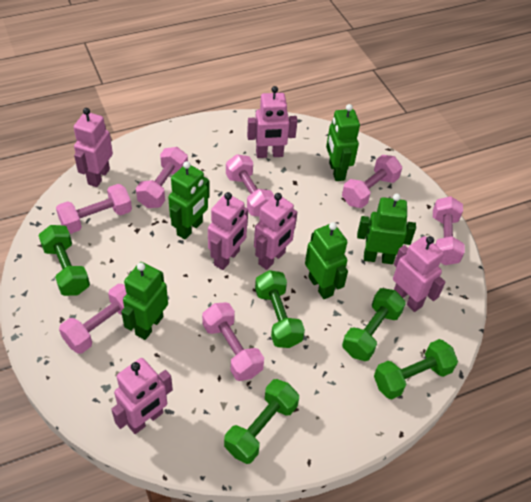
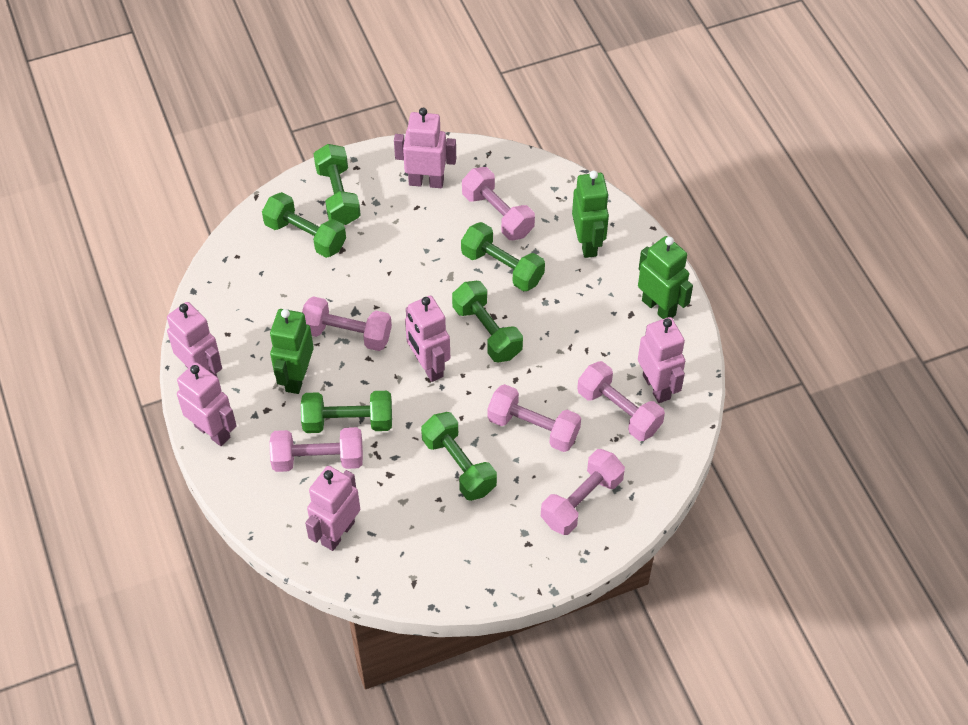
green dumbbell: [38,225,90,296] [224,379,299,464] [255,270,305,348] [342,288,406,361] [374,339,458,400] = 5 -> [262,192,346,258] [301,391,392,433] [314,144,361,225] [421,412,497,501] [452,281,523,363] [461,222,545,291] = 6
green robot: [121,262,168,340] [168,161,210,240] [305,222,348,299] [326,104,360,181] [357,194,416,264] = 5 -> [270,309,314,394] [572,170,609,258] [638,236,693,319] = 3
pink dumbbell: [56,184,132,234] [59,284,127,354] [136,147,188,208] [202,302,264,381] [226,154,274,217] [342,155,402,208] [433,196,465,265] = 7 -> [269,427,363,472] [302,296,392,351] [462,167,535,240] [487,384,581,452] [541,449,625,535] [577,361,665,441] = 6

